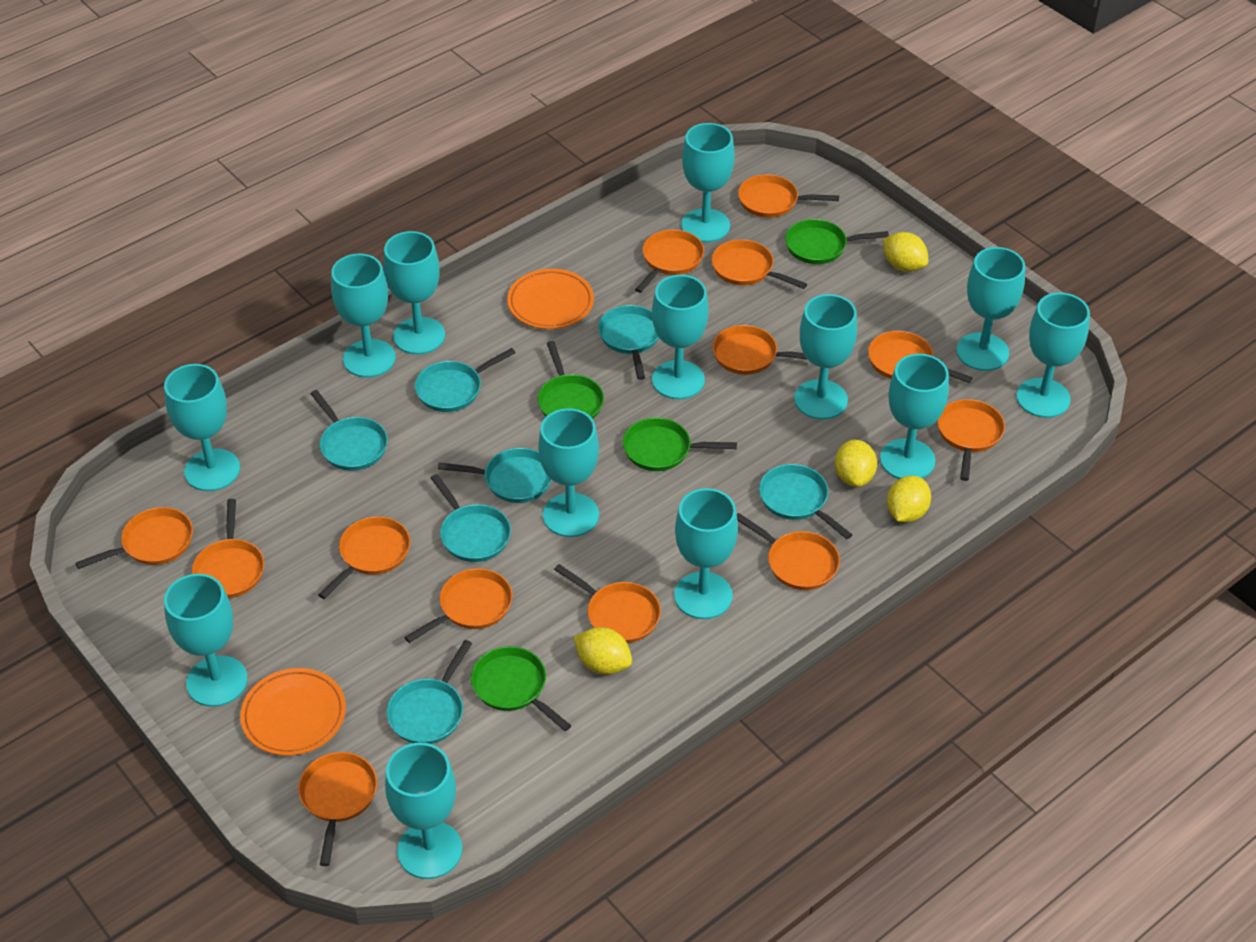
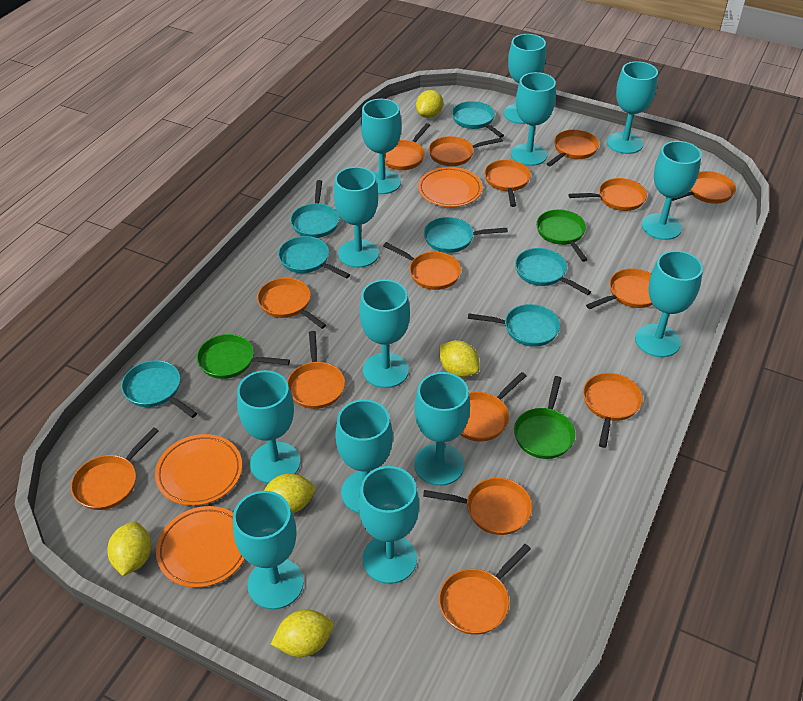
green pan: [471,646,571,731] [538,341,604,419] [623,417,737,471] [785,219,889,264] = 4 -> [197,334,290,379] [514,376,575,459] [536,210,587,262] = 3
orange pan: [76,507,193,569] [192,499,264,598] [298,752,377,866] [318,516,410,599] [404,568,512,643] [554,564,661,643] [635,229,704,293] [711,239,807,289] [712,325,807,375] [737,513,840,590] [738,174,839,218] [868,331,973,383] [937,399,1005,481] = 13 -> [71,427,159,510] [257,278,326,329] [287,331,345,409] [383,242,461,290] [385,123,430,170] [423,478,532,535] [429,136,503,166] [439,544,531,635] [460,372,527,441] [484,160,531,207] [547,130,599,167] [568,178,647,211] [583,373,643,448] [586,268,653,309] [672,171,736,204] = 15
orange plate: [240,668,346,756] [507,269,594,329] = 2 -> [155,434,242,506] [156,506,245,588] [418,167,483,207] = 3
yellow lemon: [574,627,632,675] [835,440,877,487] [883,232,929,272] [887,476,931,522] = 4 -> [107,522,151,576] [264,473,316,513] [271,609,334,657] [416,90,443,118] [439,340,480,377] = 5

